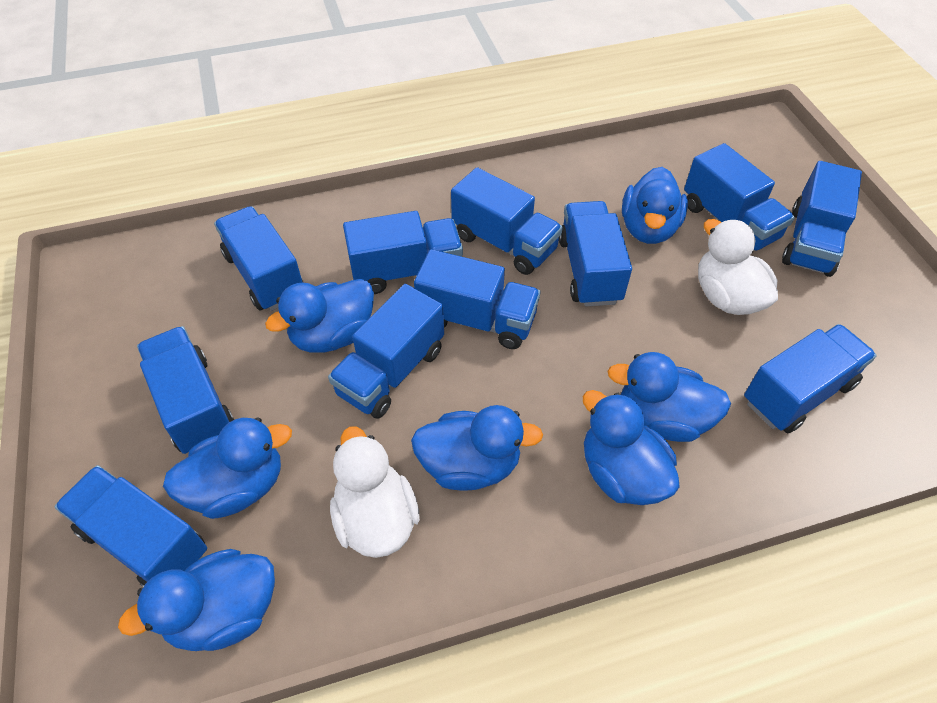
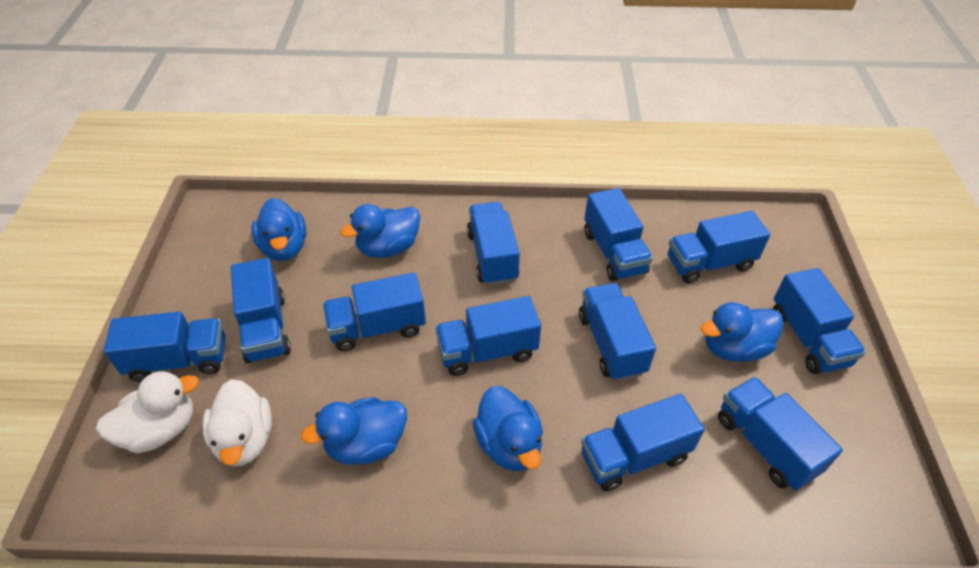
blue duck: [118,549,275,651] [163,417,292,519] [265,279,374,353] [411,405,543,491] [583,390,680,505] [607,352,731,442] [622,167,688,244] = 7 -> [251,198,306,261] [301,397,407,465] [341,204,420,258] [473,386,543,471] [701,302,784,362] = 5

